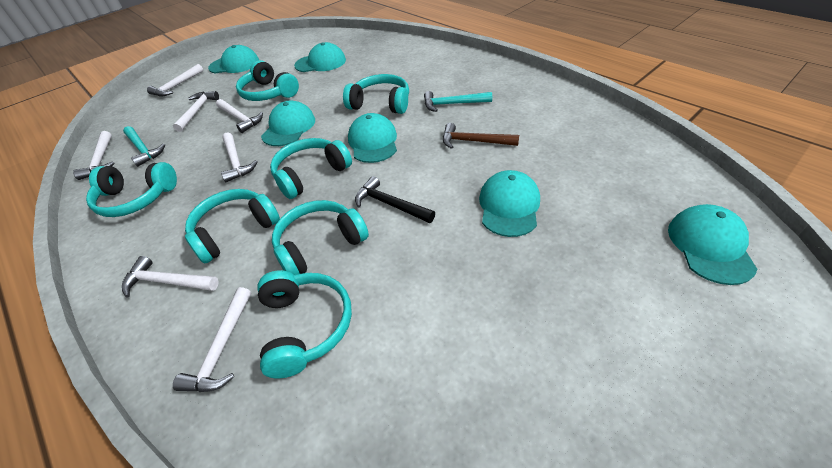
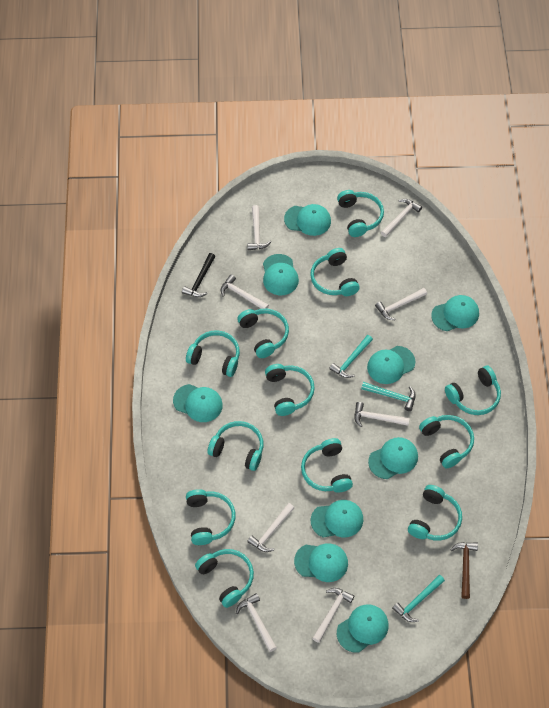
turquoise cap: [208,45,259,73] [261,100,315,146] [294,42,346,72] [348,113,397,163] [479,170,540,237] [668,204,758,285] = 6 -> [173,384,223,422] [263,254,299,295] [284,204,331,236] [294,543,348,582] [311,500,363,538] [337,604,389,653] [367,346,416,384] [368,437,418,479] [431,295,479,331] = 9
turquoise hammer: [123,126,165,167] [424,91,492,112] = 2 -> [329,335,373,378] [361,382,416,411] [392,575,445,622] = 3
turquoise headphones: [86,162,177,217] [185,189,280,264] [236,60,299,101] [257,270,352,378] [270,138,352,199] [272,200,369,275] [343,74,409,114] = 7 -> [186,330,240,377] [186,489,236,545] [195,549,254,608] [208,421,263,471] [237,309,289,358] [265,364,315,416] [301,438,353,493] [310,248,360,296] [337,190,384,237] [408,485,462,541] [419,415,474,468] [445,366,501,415] = 12
white hammer: [73,131,115,180] [122,256,219,298] [147,64,203,96] [173,91,219,132] [173,287,251,392] [216,99,263,133] [221,132,258,182] = 7 -> [221,274,269,309] [236,593,277,652] [247,205,271,250] [247,503,294,552] [312,588,354,643] [354,402,410,427] [375,288,427,320] [381,199,422,237] = 8

